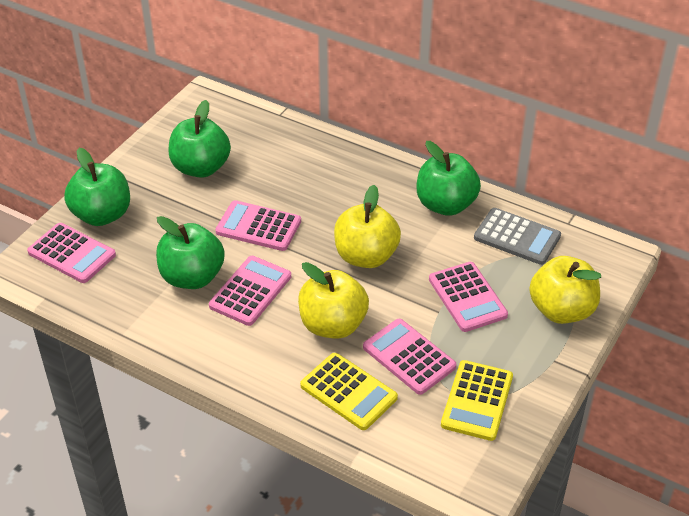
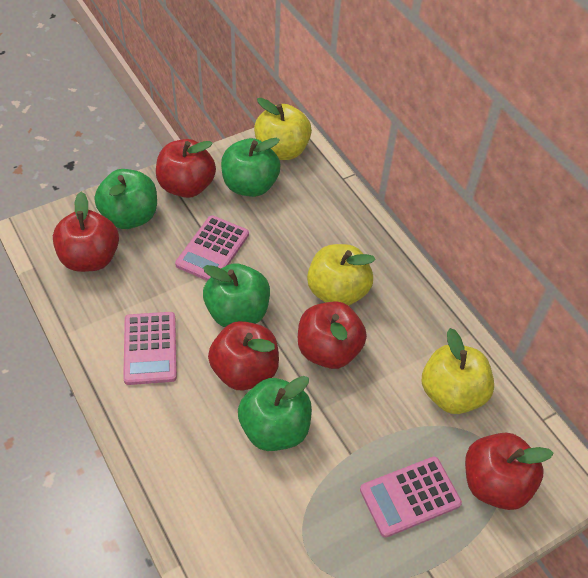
grey calculator: [474,208,561,265] = 1 -> none = 0
pink calculator: [27,223,116,283] [209,256,291,326] [215,200,301,251] [363,319,456,395] [429,262,508,332] = 5 -> [123,312,177,385] [175,215,249,281] [360,457,462,538] = 3
red apple: none = 0 -> [53,192,119,272] [156,139,216,198] [208,321,279,390] [298,301,367,369] [465,433,554,510] = 5
yellow calculator: [300,353,398,430] [441,360,513,441] = 2 -> none = 0

